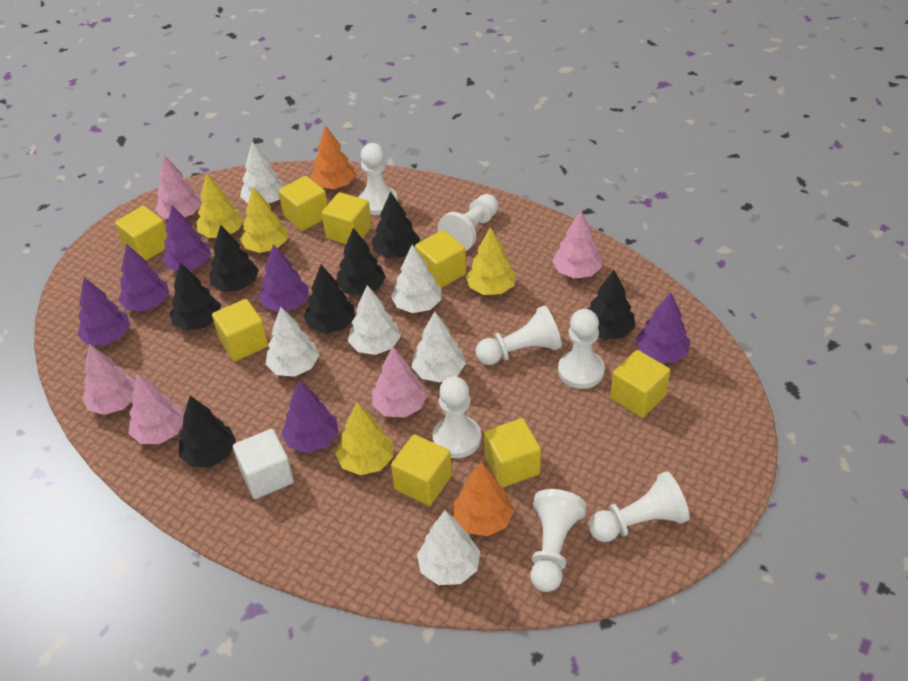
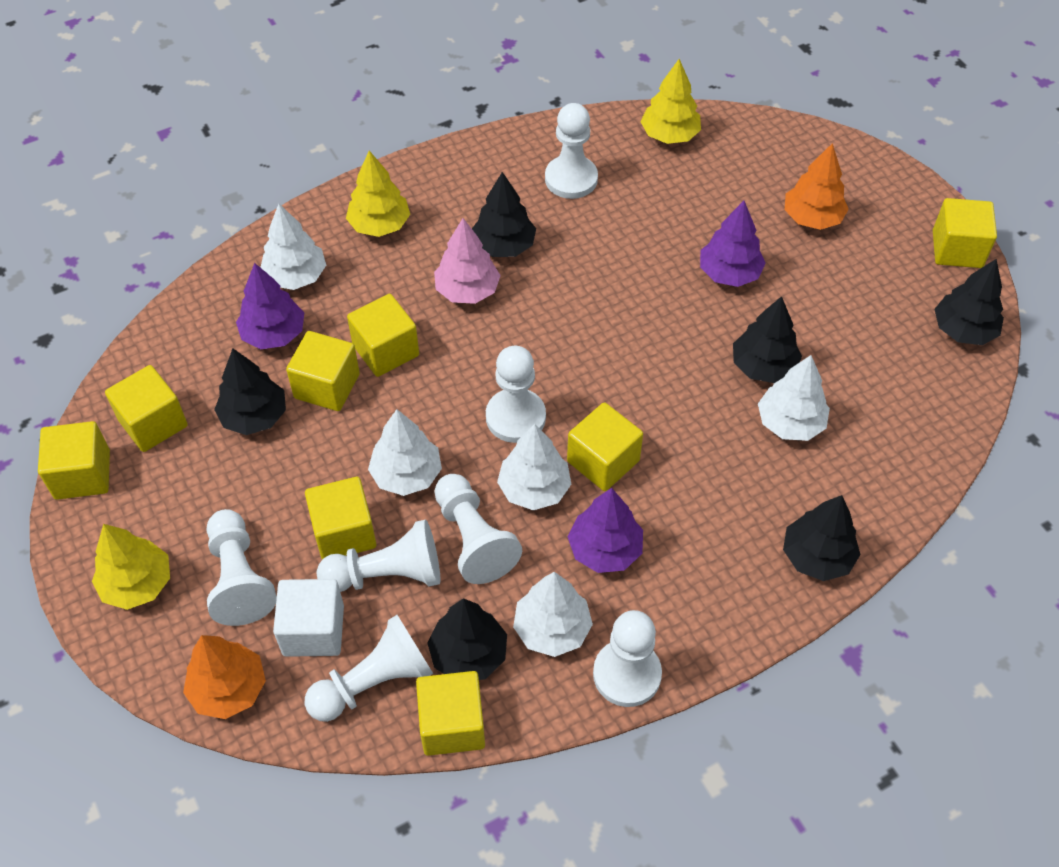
black tree: [170,262,221,331] [179,396,236,467] [209,224,259,291] [304,265,355,333] [336,228,386,295] [372,192,420,258] [588,270,635,340] = 7 -> [214,348,286,435] [427,598,507,680] [472,172,536,257] [733,296,802,383] [783,495,861,581] [934,259,1004,345] = 6
pink tree: [82,344,135,415] [128,373,184,444] [155,156,202,219] [372,347,427,418] [552,211,602,279] = 5 -> [434,218,501,304] = 1
purple tree: [78,278,130,345] [118,244,169,312] [162,206,211,271] [259,244,309,312] [281,380,338,453] [636,292,690,363] = 6 -> [236,263,304,349] [568,488,643,573] [700,201,766,287] = 3
white tree: [240,142,284,204] [266,307,319,377] [348,285,401,355] [391,245,441,313] [412,311,466,382] [417,511,480,585] = 6 -> [260,204,326,290] [368,409,442,496] [497,424,571,510] [513,572,593,657] [758,355,830,441] = 5
yellow tree: [197,173,244,238] [240,187,288,253] [335,402,393,475] [466,227,516,295] = 4 -> [92,524,170,610] [346,151,410,237] [640,59,701,144] = 3

